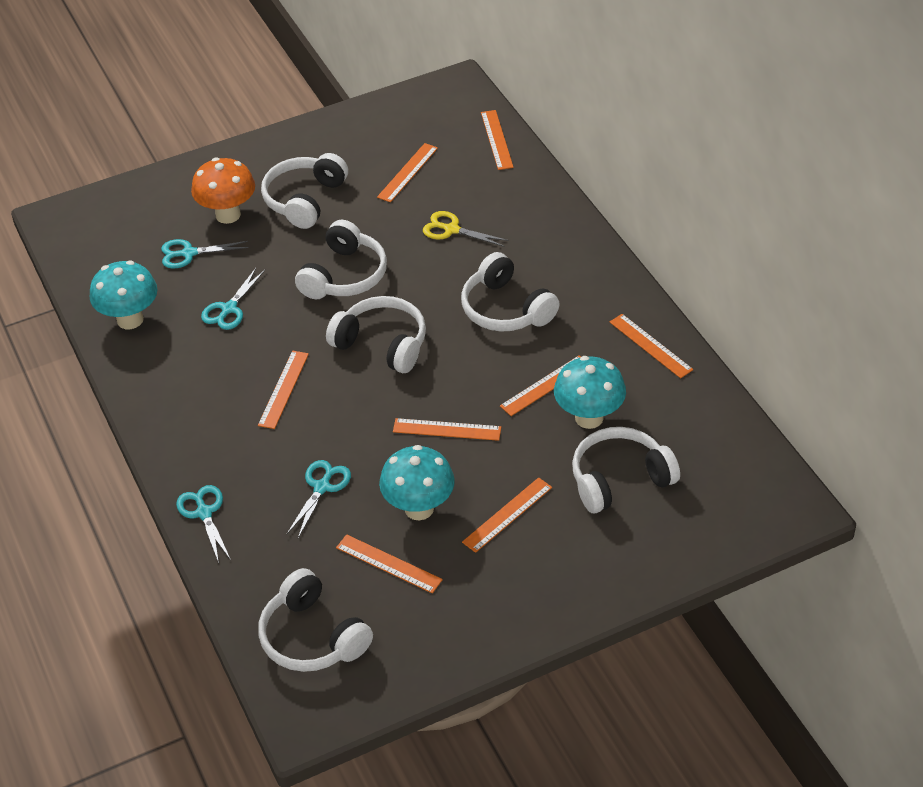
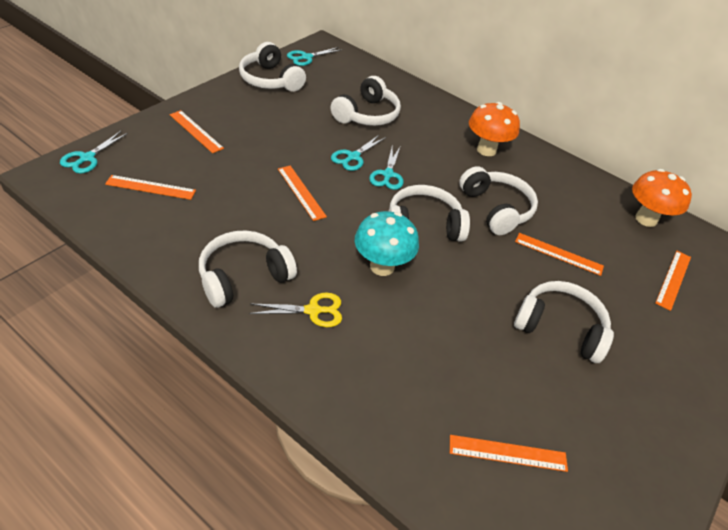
orange mushroom: [191,158,255,224] = 1 -> [469,102,520,156] [632,169,692,227] = 2
orange ruler: [258,351,309,429] [336,534,443,594] [377,143,438,202] [393,418,501,441] [462,477,552,553] [481,110,514,170] [500,355,581,416] [610,314,693,378] = 8 -> [105,175,196,200] [170,110,224,153] [278,166,327,221] [450,435,568,472] [515,233,604,276] [655,251,691,311] = 6
turquoise mushroom: [90,261,158,329] [379,445,455,520] [554,356,626,429] = 3 -> [354,211,419,276] = 1

